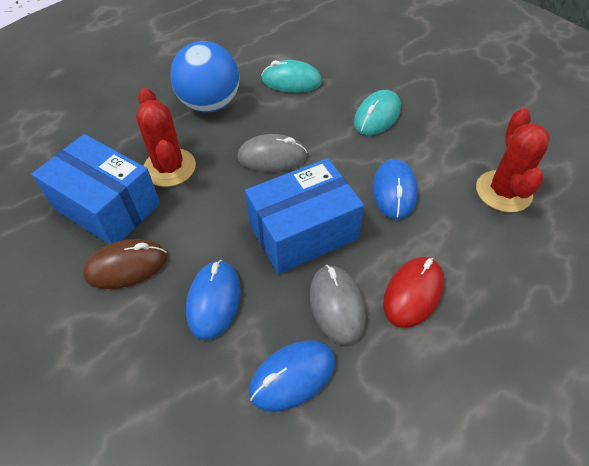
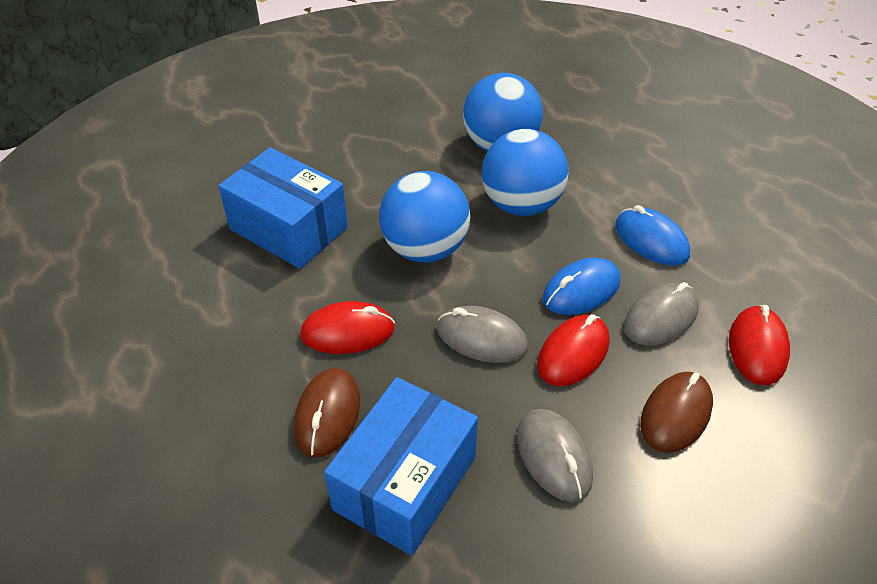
blue ball: [170,41,239,112] = 1 -> [379,171,470,263] [463,73,543,152] [482,129,568,216] = 3
blue mouse: [186,260,241,340] [249,340,335,412] [372,159,418,219] = 3 -> [543,258,620,315] [615,205,690,266] = 2
brown mouse: [83,239,167,289] = 1 -> [294,368,360,457] [640,372,713,453] = 2
grey mouse: [237,134,308,172] [310,265,366,345] = 2 -> [437,306,528,363] [517,409,593,502] [624,282,699,346] = 3
red cactus: [136,88,196,187] [476,108,550,213] = 2 -> none = 0
red mouse: [383,257,444,328] = 1 -> [300,301,395,354] [537,314,609,386] [729,305,790,385] = 3
turquoise mouse: [262,60,322,93] [354,90,401,135] = 2 -> none = 0

